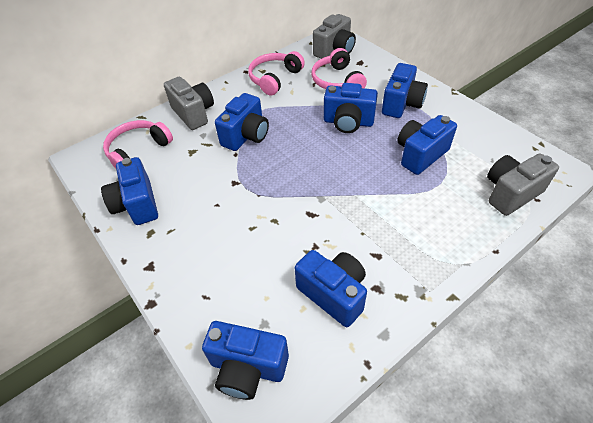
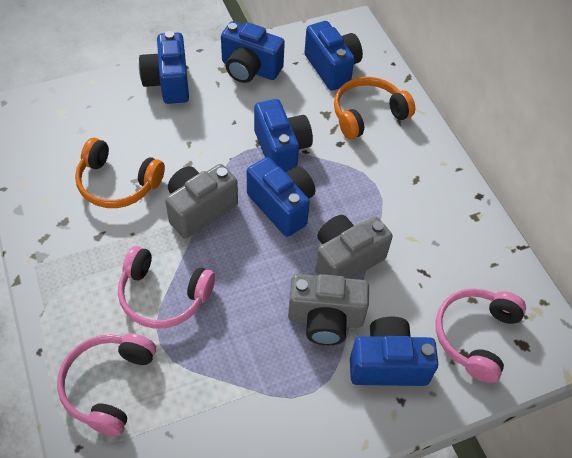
blue camera: [101,157,158,225] [202,321,289,400] [215,93,269,151] [295,250,367,327] [324,83,378,133] [382,63,428,118] [397,115,457,175] = 7 -> [139,31,189,104] [221,21,285,83] [247,157,315,237] [254,99,313,172] [305,21,363,91] [350,316,438,386] = 6
orange headphones: none = 0 -> [75,138,165,208] [334,77,415,140] = 2

